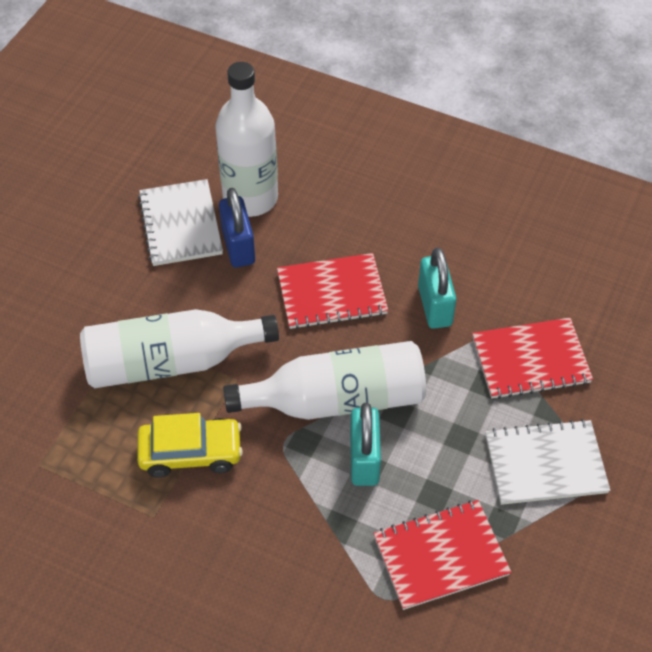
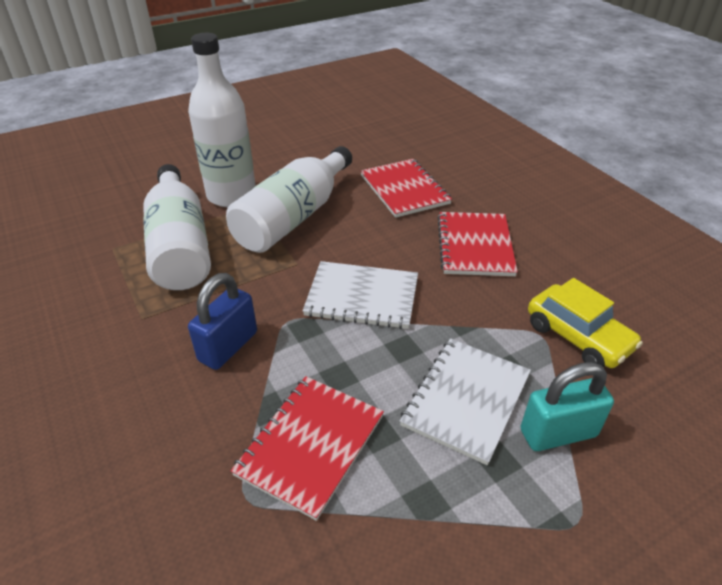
turquoise padlock: [350,403,381,486] [418,248,456,329] = 2 -> [521,362,614,451] = 1

